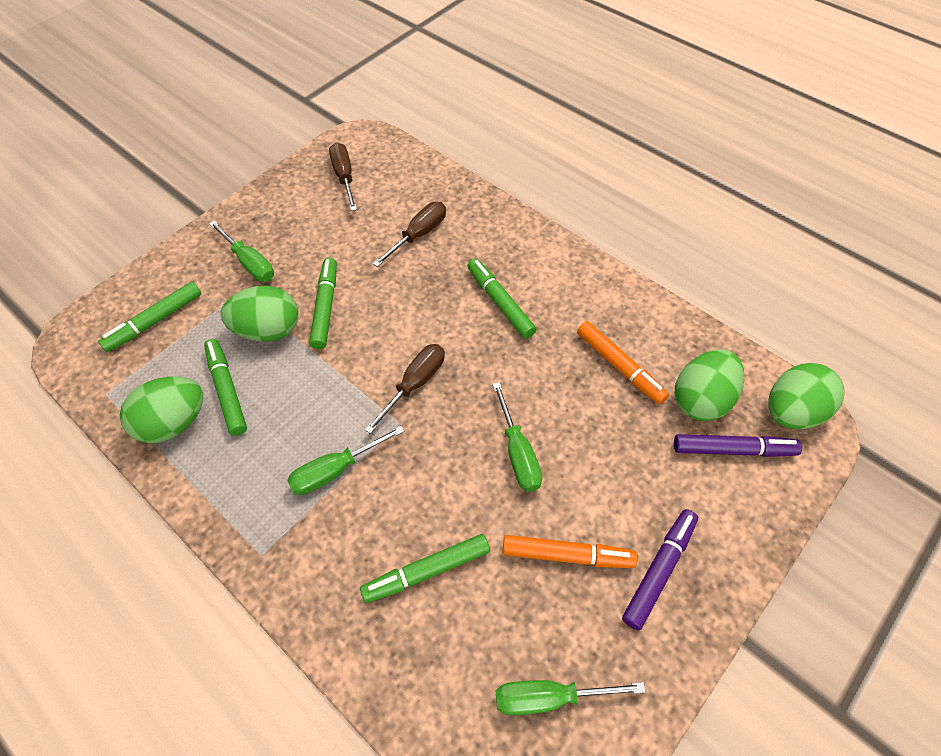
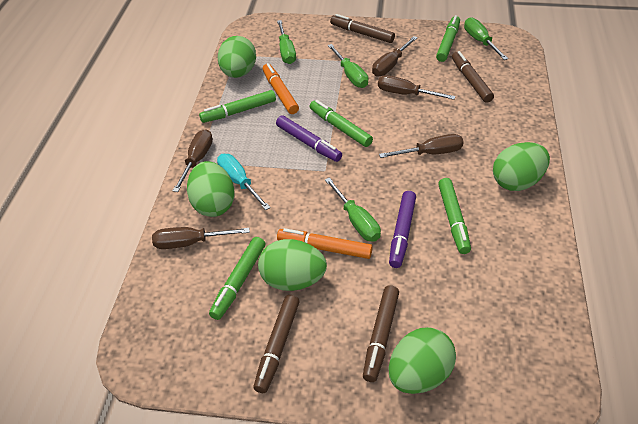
brown marker: none = 0 -> [253,295,300,393] [330,14,395,43] [363,285,399,382] [452,51,494,103] = 4
brown screwdriver: [329,143,357,211] [364,344,445,434] [373,202,446,267] = 3 -> [152,227,250,249] [173,129,213,192] [372,36,418,76] [378,75,456,100] [379,134,464,158] = 5
green egg: [120,377,203,443] [221,286,298,342] [675,350,744,421] [768,363,844,429] = 4 -> [187,161,234,217] [218,36,256,78] [258,239,327,291] [389,327,456,394] [493,142,550,191] = 5
turquoise screwdriver: none = 0 -> [217,154,271,210] = 1

